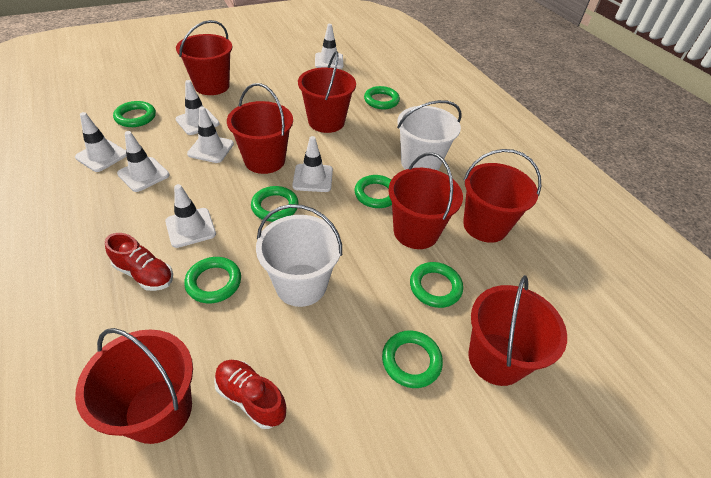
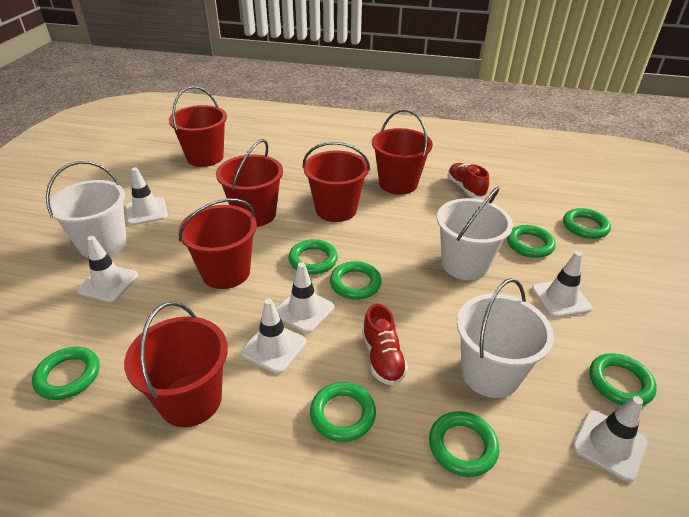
green ring: [113,101,156,127] [184,257,241,303] [251,186,299,222] [354,175,392,208] [364,86,400,109] [382,330,443,388] [410,262,463,308] = 7 -> [32,347,100,400] [288,239,338,275] [310,382,376,442] [330,261,382,300] [429,411,499,477] [507,225,556,258] [563,208,611,239] [589,353,657,406] = 8
red bucket: [75,328,193,444] [176,20,232,95] [227,83,293,174] [298,51,356,133] [388,152,463,249] [463,149,541,243] [468,275,567,386] = 7 -> [124,301,228,427] [169,86,227,167] [178,198,257,289] [216,139,283,227] [303,142,370,222] [372,109,433,195] = 6
white bucket: [256,204,342,307] [397,100,462,171] = 2 -> [46,161,127,258] [437,187,513,280] [457,278,554,398] = 3
white traffic cone: [75,112,127,172] [117,131,170,192] [165,184,216,248] [175,80,220,135] [187,107,234,163] [292,136,333,192] [315,24,343,69] = 7 -> [77,236,138,303] [125,167,168,226] [241,299,306,374] [276,262,334,333] [532,251,592,318] [572,396,648,482] = 6

